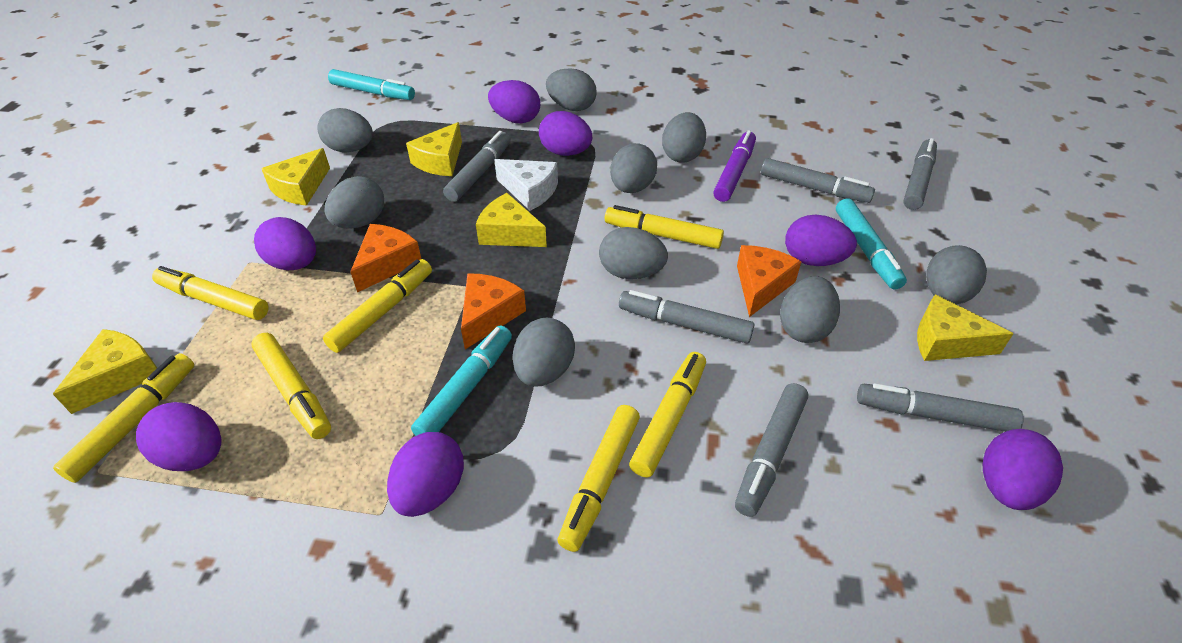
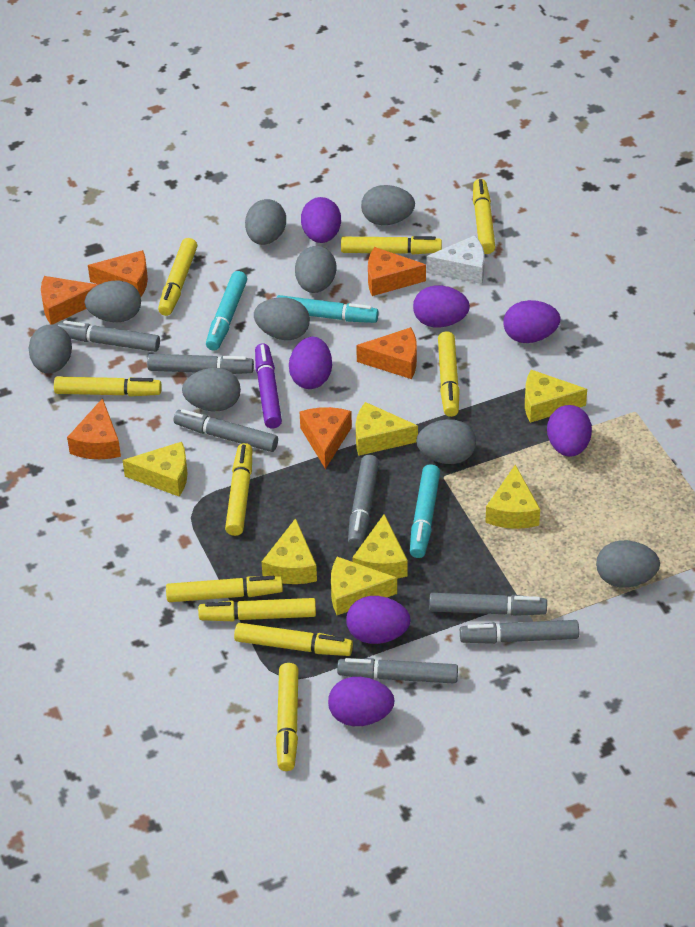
grey marker: [443,131,511,202] [619,290,755,343] [735,383,808,517] [761,158,875,203] [857,383,1024,432] [903,138,937,210] = 6 -> [58,320,160,352] [147,354,254,374] [174,409,278,452] [337,658,458,684] [348,455,379,548] [429,593,547,616] [460,620,579,644] = 7
orange cheese: [350,224,421,292] [461,273,526,349] [737,245,802,317] = 3 -> [41,276,98,325] [67,398,121,459] [88,250,148,297] [300,407,352,469] [356,327,417,379] [368,247,426,296] = 6
yellow cheese: [53,329,157,414] [261,148,330,206] [406,122,462,176] [476,193,547,247] [917,294,1013,361] = 5 -> [123,442,188,497] [262,518,317,584] [331,557,397,615] [352,514,407,579] [356,402,418,456] [485,465,540,529] [525,370,587,423] = 7
yellow marker: [53,353,194,483] [152,266,269,320] [251,333,331,439] [323,259,432,353] [558,405,640,552] [605,205,724,249] [629,352,706,477] = 7 -> [54,377,162,397] [158,238,197,316] [166,576,283,602] [198,598,316,621] [225,443,252,536] [234,623,353,656] [276,663,298,771] [341,236,442,255] [438,331,460,417] [473,179,495,254] = 10

